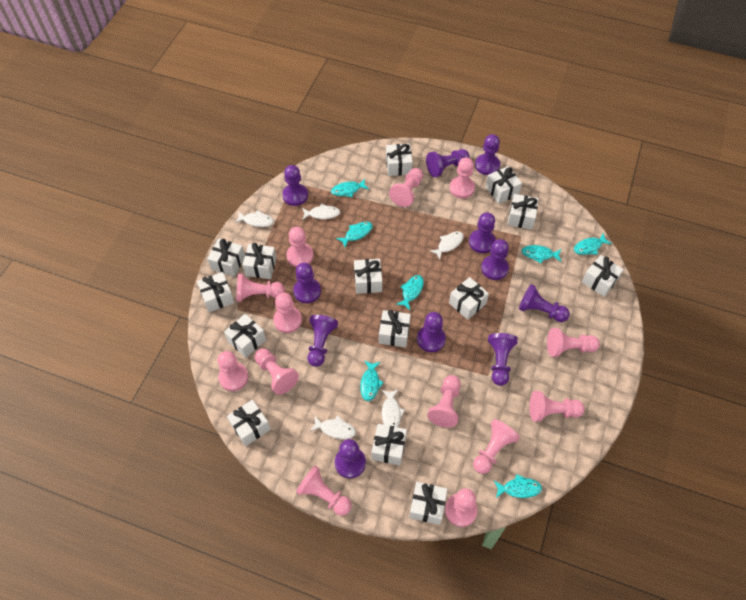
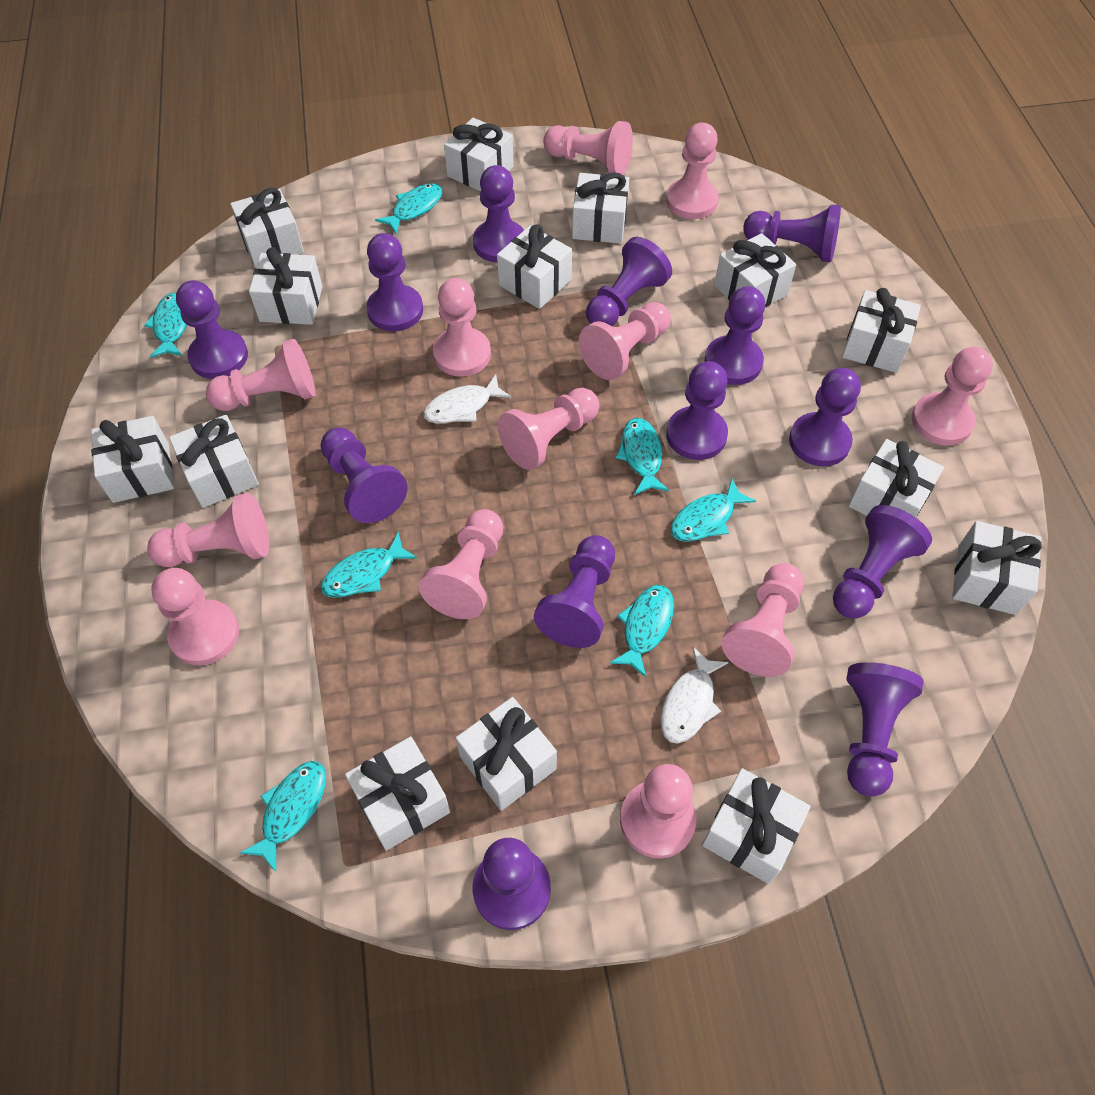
pink pawn: [218,351,249,391] [236,274,285,302] [255,348,299,395] [273,293,302,333] [287,227,314,267] [296,465,351,516] [389,168,423,207] [427,375,461,427] [445,488,478,527] [449,157,475,198] [473,419,520,474] [529,391,585,422] [547,328,600,357] = 13 -> [147,493,269,567] [151,568,239,665] [206,339,316,411] [419,509,503,619] [433,278,491,377] [497,388,599,470] [543,121,633,175] [579,302,671,380] [620,764,696,859] [666,123,719,219] [722,563,804,677] [912,347,993,446] = 12
purple pawn: [282,165,308,206] [293,263,321,303] [308,315,338,367] [335,439,366,478] [417,312,446,352] [426,149,470,177] [469,212,496,253] [475,134,500,175] [481,239,509,280] [488,333,518,386] [519,284,570,322] = 11 -> [176,280,248,379] [321,428,407,523] [366,233,423,331] [473,165,524,263] [473,838,551,930] [534,535,615,648] [586,237,672,326] [666,361,728,460] [704,286,766,385] [743,205,841,262] [789,368,861,466] [833,505,932,619] [847,662,924,797] = 13
white fish: [235,210,274,227] [302,203,340,220] [310,416,356,439] [382,390,405,427] [430,231,464,259] = 5 -> [423,374,511,424] [661,647,729,743] = 2

